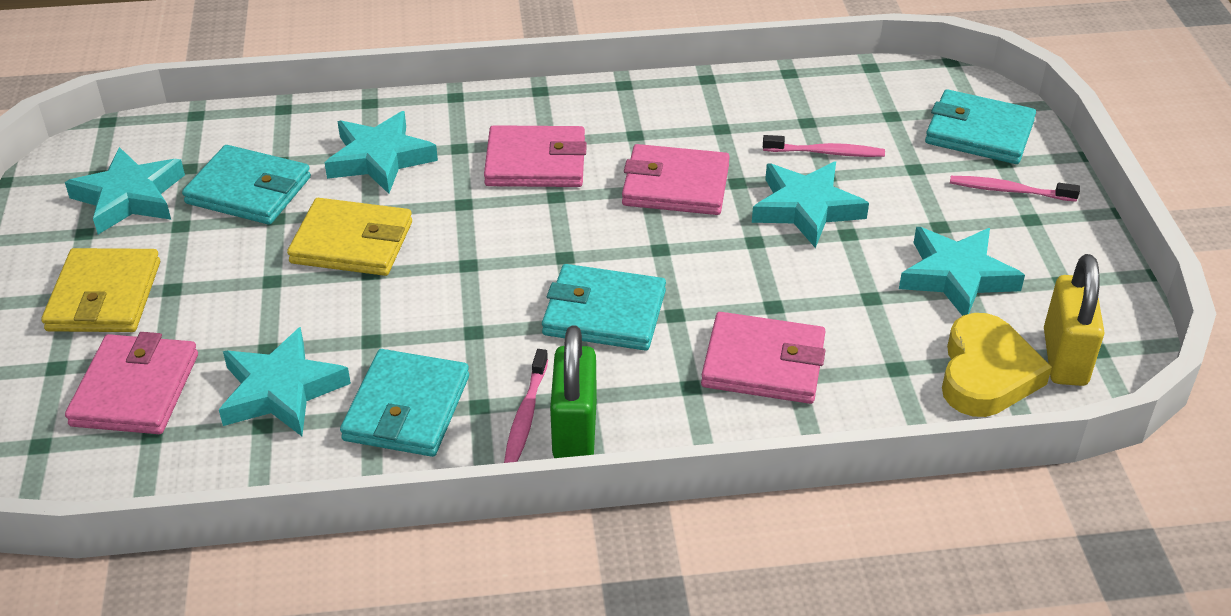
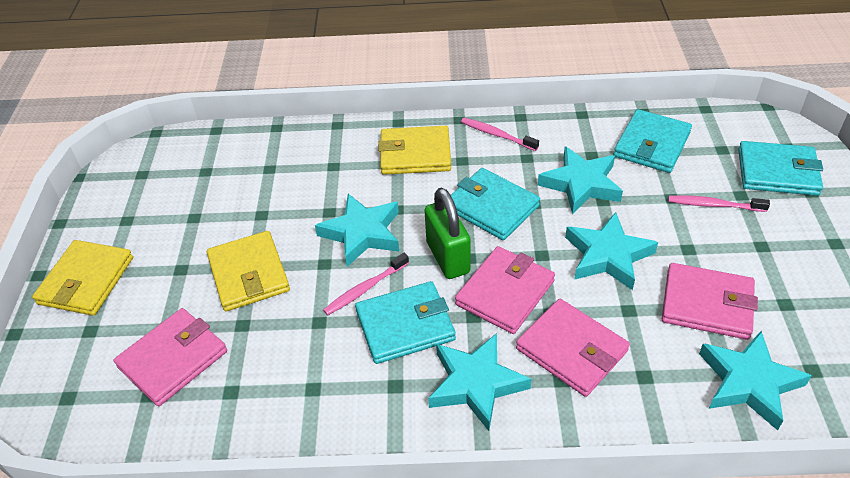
yellow heart: [942,313,1052,417] = 1 -> none = 0
yellow padlock: [1044,254,1105,386] = 1 -> none = 0
yellow wallet: [42,248,160,332] [287,198,412,276] = 2 -> [32,240,133,316] [207,231,290,311] [378,126,451,175] = 3

